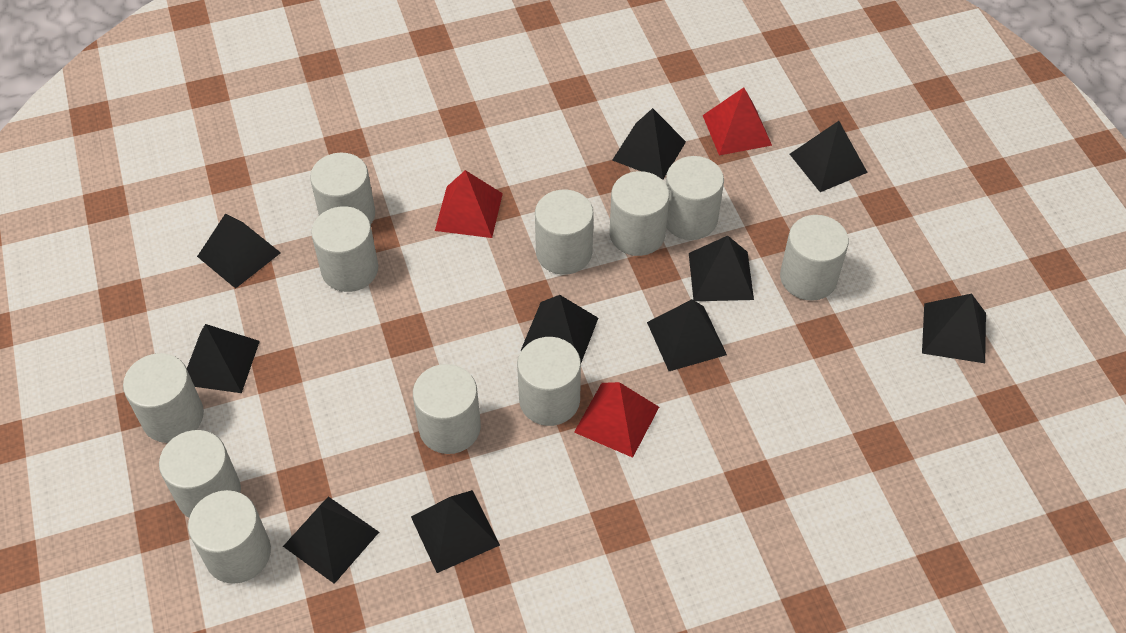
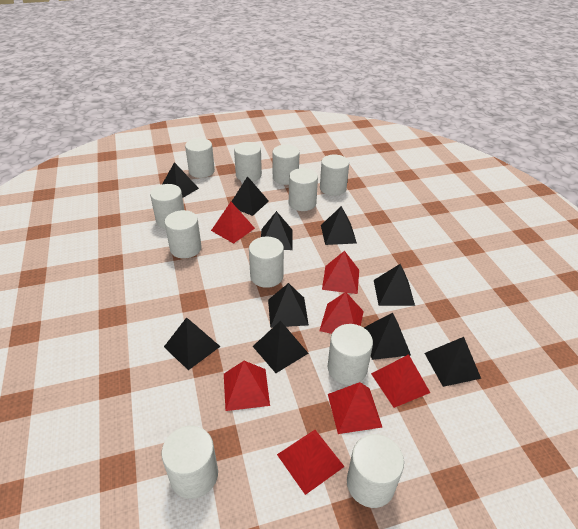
red pyramid: [435,170,503,238] [574,382,659,458] [703,87,772,155] = 3 -> [211,202,255,244] [224,361,270,411] [277,430,345,495] [319,292,364,334] [322,251,359,294] [328,382,382,434] [371,354,430,408] = 7

